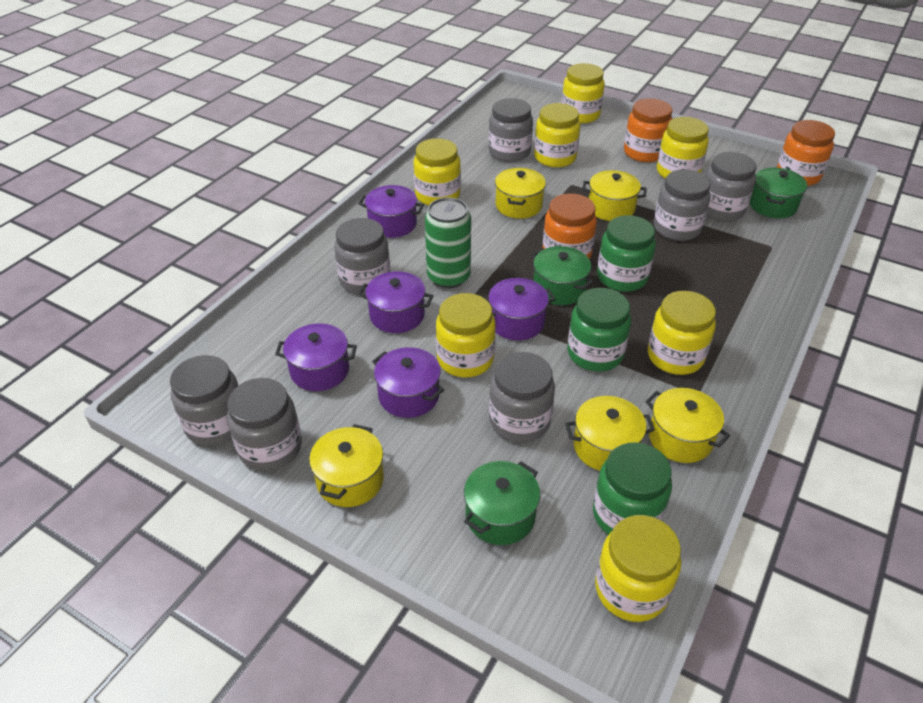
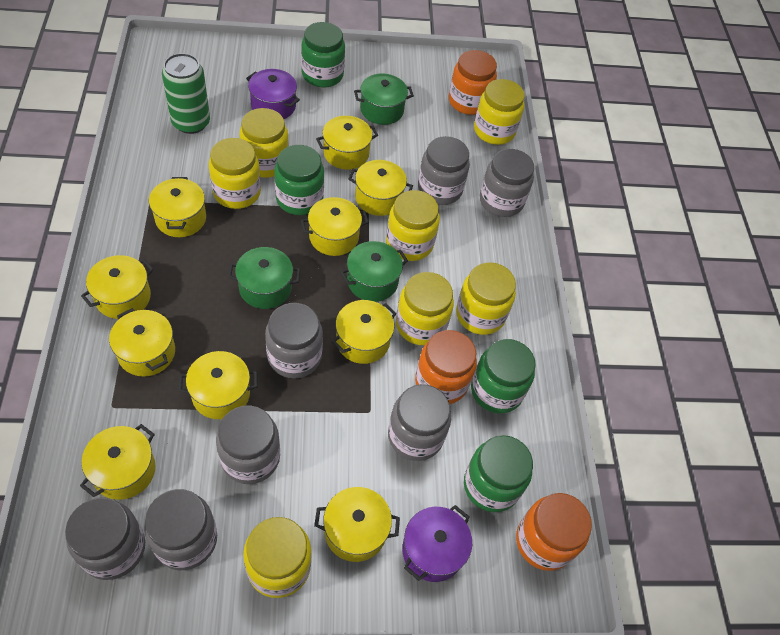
green jar: [567,288,631,372] [593,442,672,535] [597,215,656,292] = 3 -> [274,145,324,215] [301,22,345,88] [464,435,533,512] [471,339,536,414] = 4
purple pot: [275,323,357,391] [358,185,424,238] [358,271,433,333] [372,347,444,418] [488,278,556,340] = 5 -> [246,69,300,119] [402,505,472,582] = 2
yellow pot: [309,424,384,507] [495,168,546,219] [565,396,655,471] [582,170,647,221] [645,388,730,463] = 5 -> [80,424,156,500] [81,255,154,319] [109,308,175,377] [149,177,206,237] [178,351,258,419] [301,197,369,256] [314,487,400,562] [316,116,378,170] [332,300,397,364] [348,160,413,216] = 10

